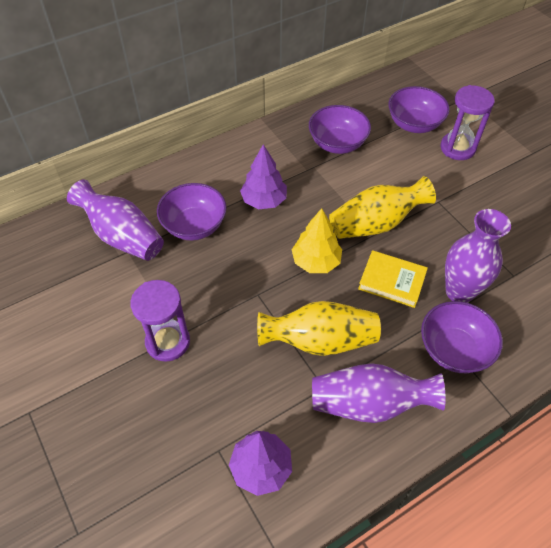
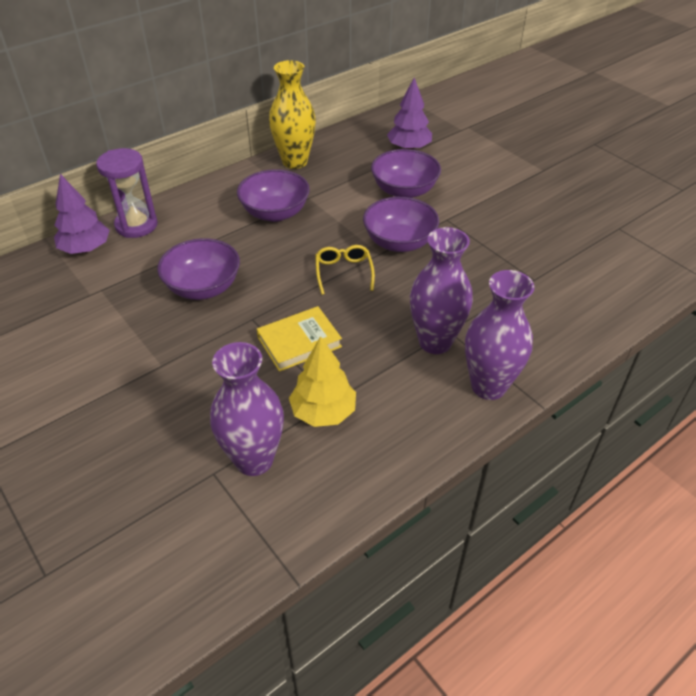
purple hourglass: [130,280,190,362] [440,85,495,160] = 2 -> [96,148,158,238] = 1
yellow glasses: none = 0 -> [315,245,375,295] = 1
yellow vase: [257,301,381,356] [329,176,436,239] = 2 -> [269,60,316,169] = 1

